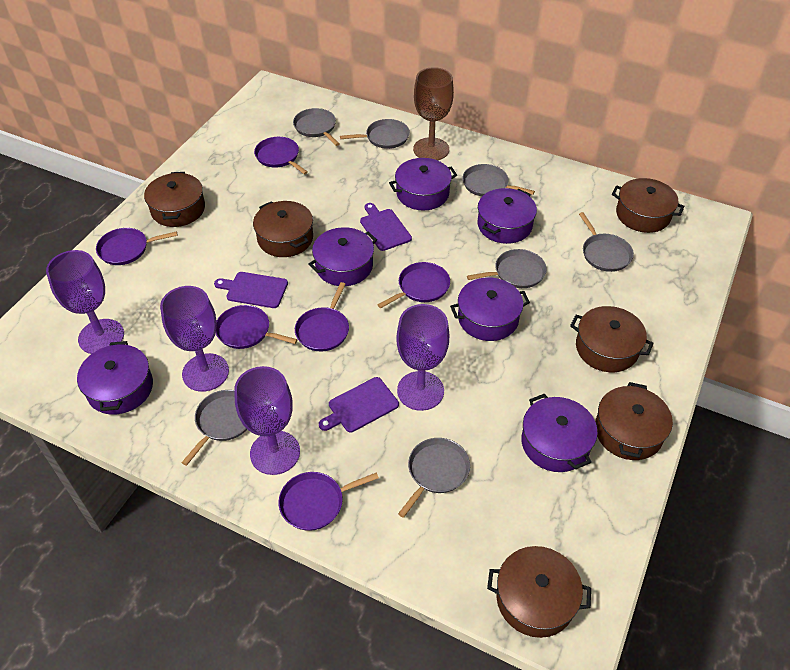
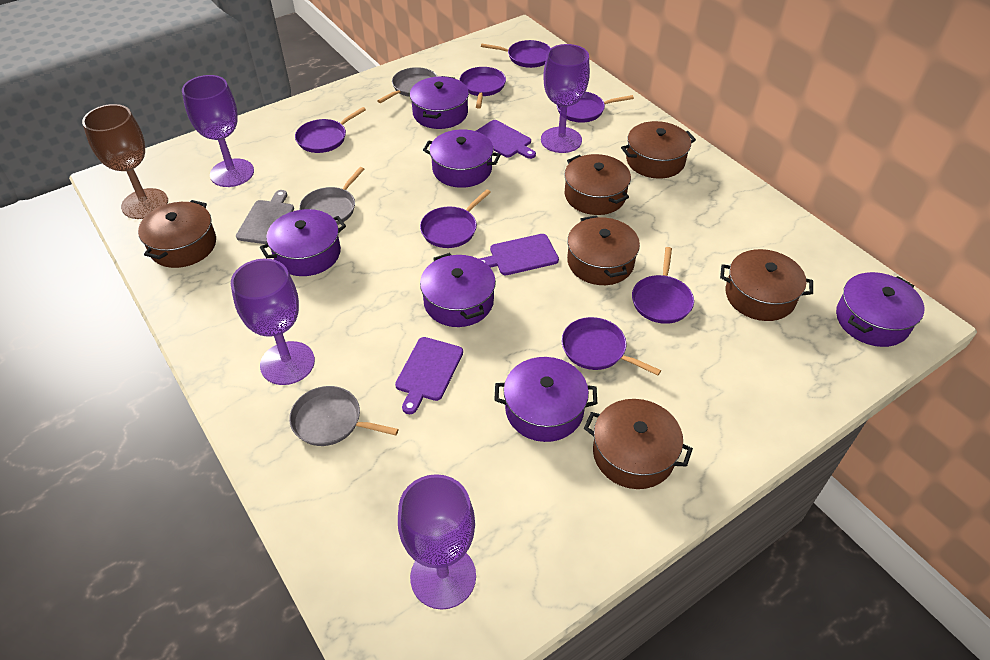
grey cutting board: none = 0 -> [236,190,294,244] = 1
grey pan: [181,390,247,466] [293,108,339,146] [340,119,410,149] [398,438,470,518] [463,164,535,196] [467,249,547,288] [579,212,634,272] = 7 -> [289,386,399,446] [299,167,364,225] [377,67,438,103] = 3
purple pan: [96,228,178,265] [216,305,297,349] [254,137,308,174] [279,472,379,531] [295,282,349,351] [377,262,450,308] = 6 -> [295,107,366,153] [420,189,491,248] [460,67,506,109] [481,40,551,68] [557,92,634,123] [561,317,661,376] [632,247,694,324] = 7

